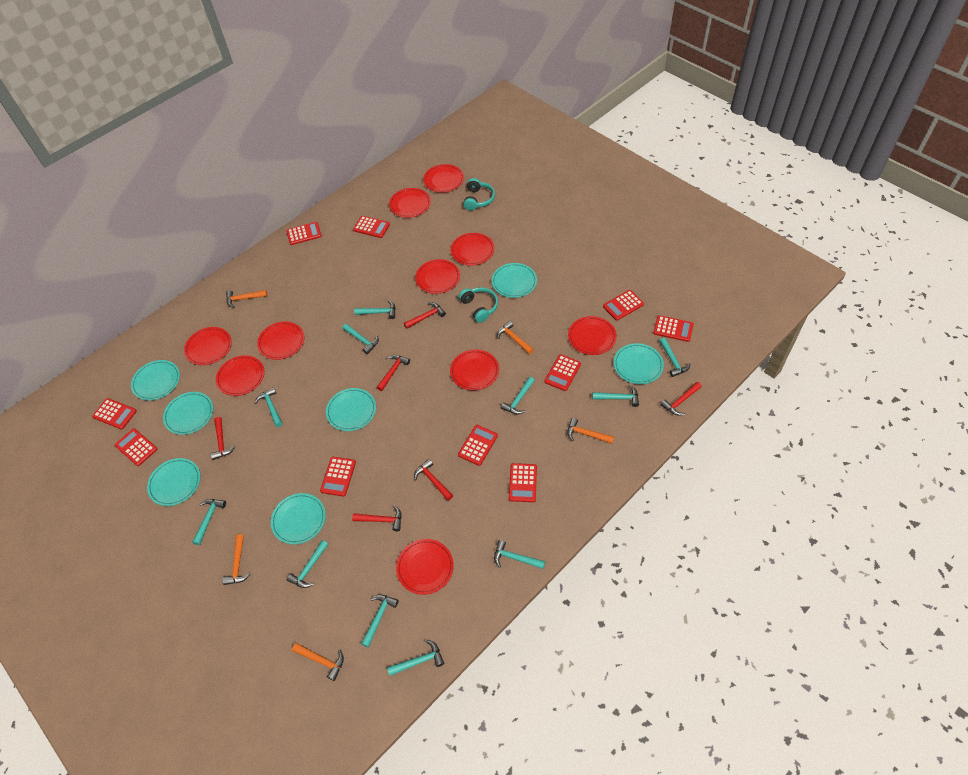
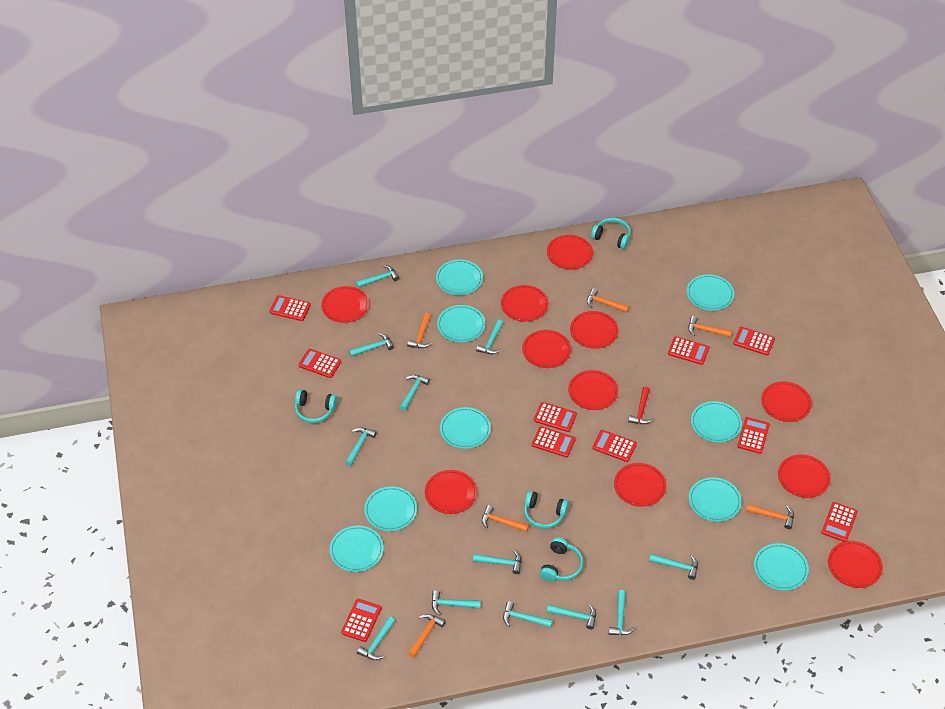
orange hammer: [222,534,251,585] [226,290,267,308] [292,643,344,681] [497,321,534,354] [567,418,614,444] = 5 -> [407,313,431,348] [408,614,446,658] [482,505,529,532] [587,288,629,312] [689,316,732,337] [746,504,794,529] = 6
red hammer: [211,417,235,460] [352,506,402,531] [377,355,410,391] [404,302,446,329] [414,459,453,501] [661,382,702,416] = 6 -> [628,387,653,424] = 1
red plate: [184,327,232,365] [216,355,264,396] [257,321,304,360] [389,188,431,218] [396,539,454,595] [415,259,460,294] [423,164,464,193] [450,350,499,390] [451,233,495,266] [568,316,617,355] = 10 -> [321,286,369,323] [425,470,477,514] [501,285,549,322] [522,330,571,368] [547,235,593,269] [568,370,618,410] [570,311,619,349] [614,463,666,507] [761,381,812,422] [778,454,831,498] [828,541,883,588] = 11
turquoise hammer: [192,499,226,545] [255,387,282,427] [287,540,329,588] [342,324,379,354] [354,300,396,319] [361,594,399,647] [387,640,444,676] [494,540,545,569] [501,377,535,414] [593,385,639,407] [659,338,691,377] = 11 -> [345,427,377,466] [349,333,394,357] [356,265,399,288] [357,616,395,660] [399,375,430,411] [432,590,481,615] [473,550,521,574] [476,319,503,354] [503,601,553,627] [547,604,596,629] [609,590,635,635] [650,554,698,580] = 12
turquoise headphones: [459,287,498,323] [463,178,495,211] = 2 -> [295,389,337,423] [524,491,569,529] [540,537,584,581] [591,218,631,249] = 4
turquoise plate: [131,360,180,401] [147,458,201,506] [163,392,213,435] [271,493,326,545] [326,388,376,431] [492,263,537,298] [614,343,664,384] = 7 -> [330,525,384,572] [364,486,417,531] [436,260,483,295] [437,305,485,342] [440,407,491,449] [687,274,734,311] [689,477,742,522] [691,401,742,443] [754,543,809,591] = 9

